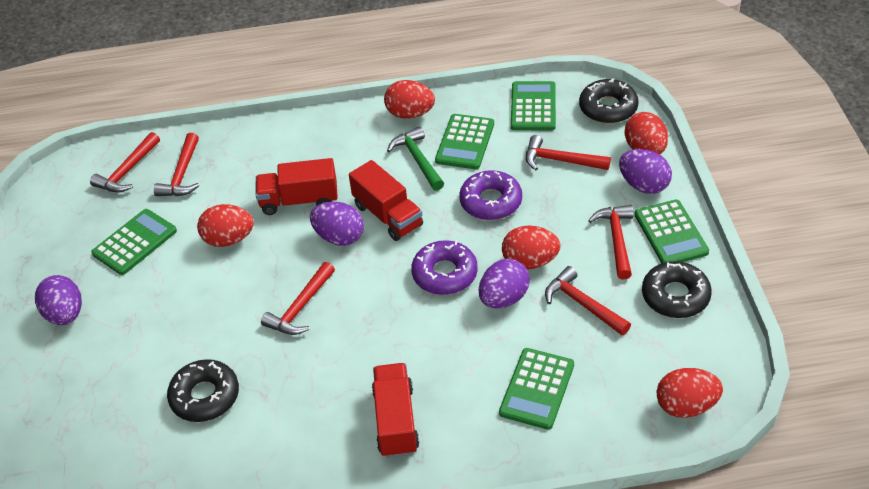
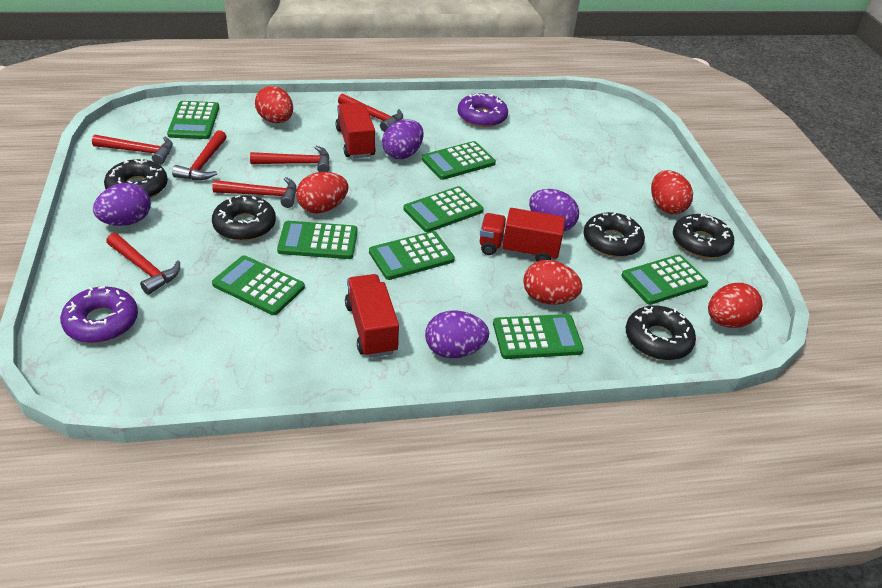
black donut: [167,359,239,422] [579,78,639,124] [642,261,712,318] = 3 -> [104,158,168,198] [212,195,276,241] [583,212,645,257] [626,306,696,360] [673,213,734,258] = 5
green calculator: [91,209,177,275] [435,114,494,169] [499,348,574,430] [511,81,556,130] [634,200,709,263] = 5 -> [167,101,219,139] [212,255,305,315] [277,221,357,259] [369,231,455,280] [403,186,484,232] [422,141,496,180] [493,314,584,359] [621,254,708,305] = 8
green hammer: [387,127,444,191] = 1 -> none = 0

